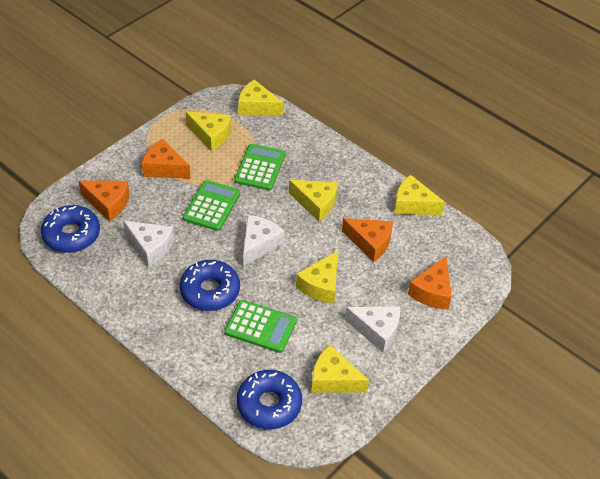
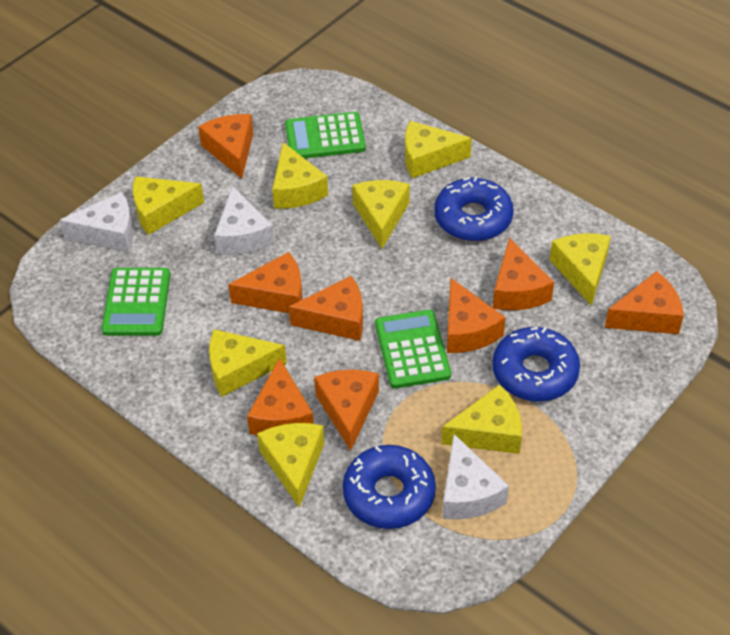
orange cheese: [79,181,130,221] [142,139,191,179] [342,218,393,262] [408,256,452,309] = 4 -> [198,114,253,179] [228,252,302,313] [247,358,314,436] [289,276,363,341] [314,370,379,451] [447,278,506,353] [493,237,554,310] [605,271,684,334] = 8
yellow cheese: [186,112,231,151] [238,80,283,116] [289,180,338,221] [296,251,338,304] [311,345,369,393] [394,175,445,215] = 6 -> [133,176,204,235] [209,329,287,397] [257,423,324,508] [272,142,328,209] [352,180,410,249] [405,121,472,178] [441,384,522,454] [550,233,611,306] = 8

